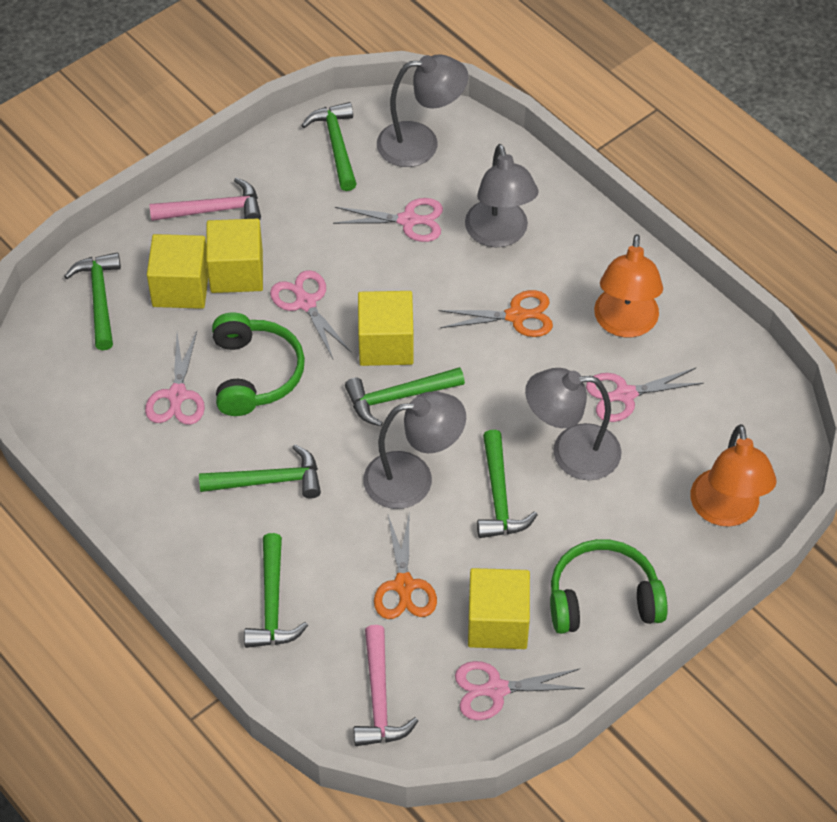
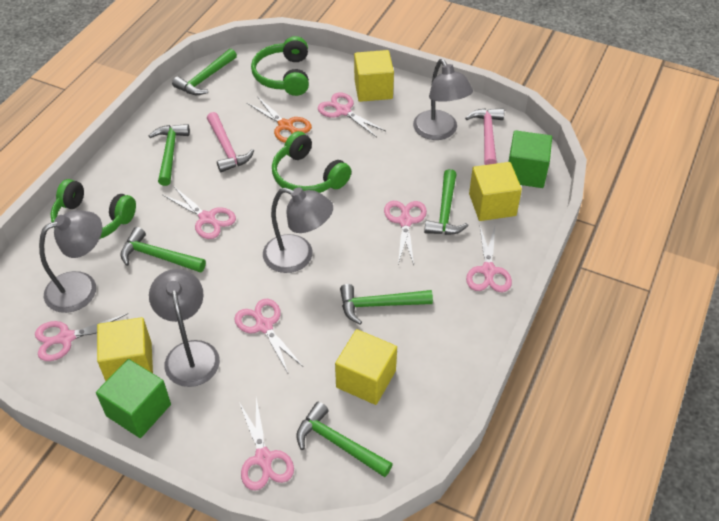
green cube: none = 0 -> [96,359,171,438] [508,130,552,188] = 2
green headphones: [212,313,305,416] [550,539,668,634] = 2 -> [50,179,136,239] [251,36,309,96] [272,131,351,193] = 3
orange lamp: [594,234,663,337] [691,424,777,527] = 2 -> none = 0
orange scissors: [374,515,437,619] [438,290,553,337] = 2 -> [247,96,312,143] = 1
pink scissors: [145,331,205,425] [270,270,351,359] [333,198,443,242] [455,661,585,720] [586,368,704,422] = 5 -> [35,313,128,361] [163,186,236,239] [234,299,303,373] [239,398,294,491] [318,93,386,137] [384,201,427,265] [466,226,512,292] = 7

